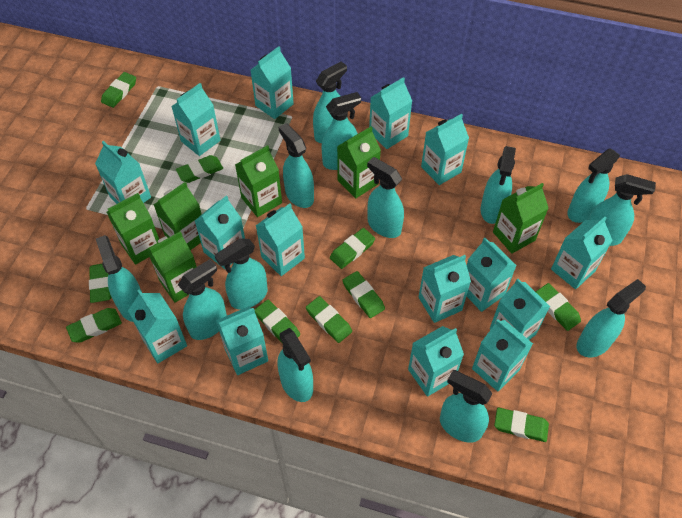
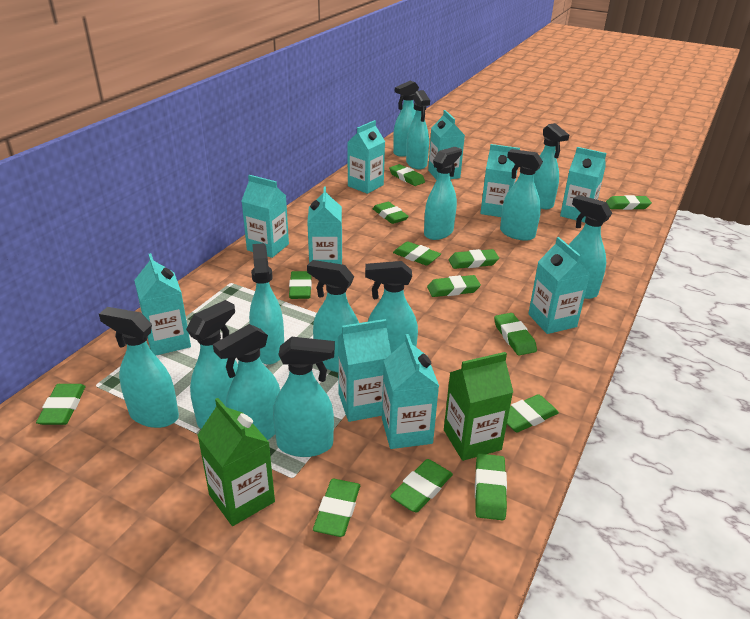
green carton: [107,193,159,265] [147,231,197,303] [154,182,202,250] [235,145,282,217] [337,126,381,198] [493,183,549,254] = 6 -> [197,398,275,526] [444,352,513,461] = 2
green eraser: [66,308,122,343] [89,264,112,303] [101,72,136,108] [176,155,223,183] [254,299,300,341] [306,296,352,343] [330,228,375,269] [342,271,385,318] [494,408,549,442] [536,283,581,331] = 10 -> [36,384,86,425] [289,271,312,299] [313,479,360,537] [373,202,409,224] [389,164,425,186] [390,459,453,512] [393,241,441,266] [427,275,481,297] [449,249,499,269] [475,454,507,520] [494,313,537,356] [507,394,559,432] [606,195,652,210] = 13
turquoise carton: [95,141,151,204] [128,289,187,363] [171,83,220,156] [195,196,245,269] [216,306,268,375] [251,46,294,119] [256,203,305,276] [369,77,412,149] [408,326,464,397] [419,255,471,323] [421,114,469,185] [467,238,517,312] [472,319,533,391] [490,279,550,340] [551,217,613,289] = 15 -> [134,253,191,356] [242,175,289,258] [307,186,342,264] [338,319,391,422] [348,120,385,194] [382,334,439,449] [428,110,465,180] [480,144,520,217] [528,237,590,334] [560,147,606,223] = 10

